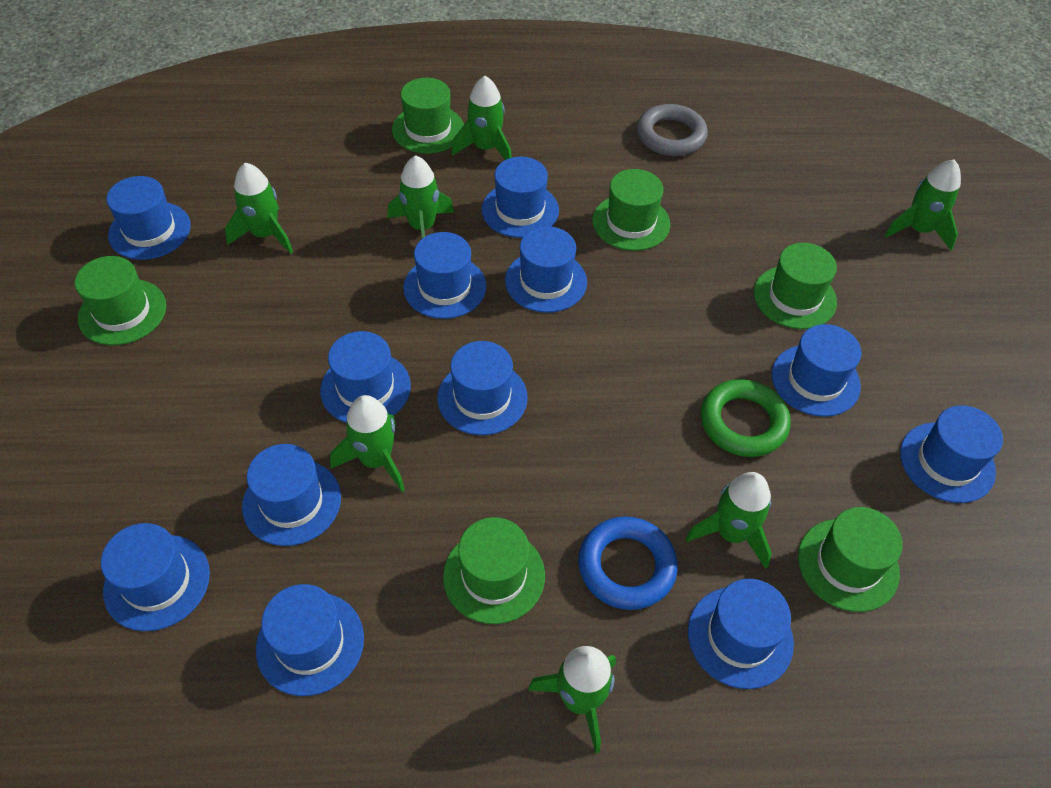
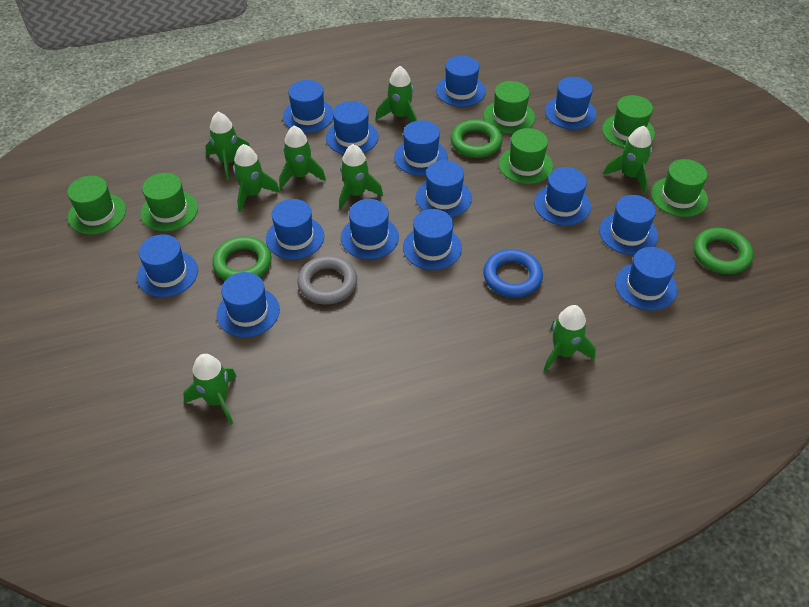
blue hat: [101,523,210,631] [106,176,191,260] [242,444,341,546] [256,584,364,696] [320,331,411,423] [403,232,486,319] [438,341,528,435] [482,157,559,238] [505,226,587,313] [688,579,794,689] [772,324,862,417] [900,405,1003,503] = 12 -> [137,234,198,297] [217,272,280,337] [266,199,324,259] [283,80,333,133] [326,101,378,154] [341,199,399,259] [394,120,448,176] [403,209,462,270] [416,160,472,217] [436,55,486,107] [534,167,591,225] [545,77,596,129] [599,195,658,255] [615,247,677,311] = 14
green ring: [701,379,791,457] = 1 -> [212,237,271,281] [451,120,502,158] [693,228,753,274] = 3
green rocket: [225,163,293,254] [330,395,405,492] [388,155,454,238] [451,76,512,160] [528,646,616,754] [685,472,772,569] [884,159,961,250] = 7 -> [183,354,237,424] [205,112,250,180] [233,144,280,212] [279,126,326,189] [339,144,383,210] [376,66,417,122] [543,305,596,372] [603,126,652,193] = 8

